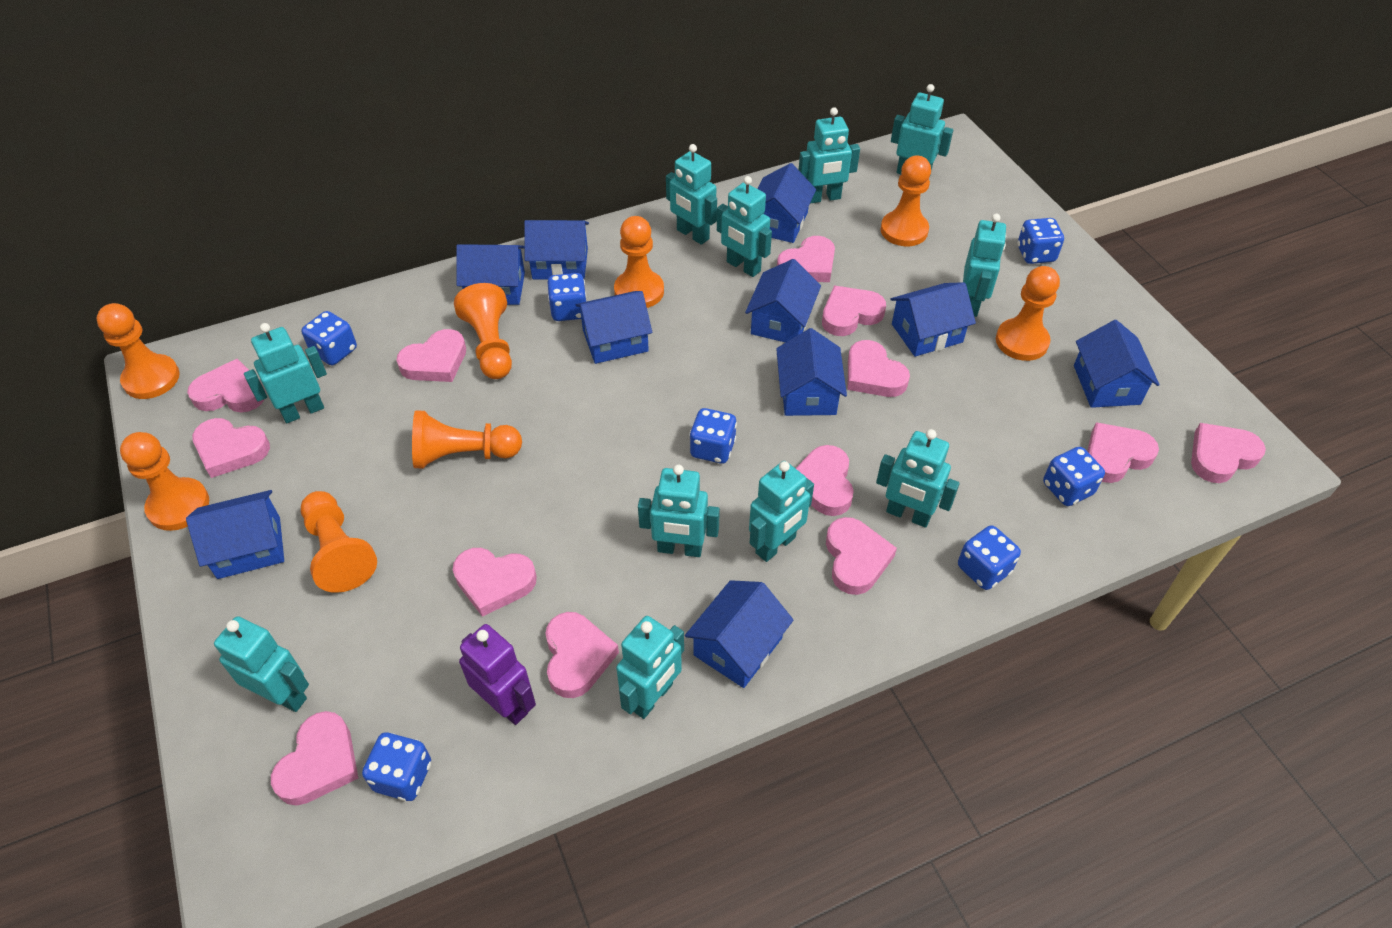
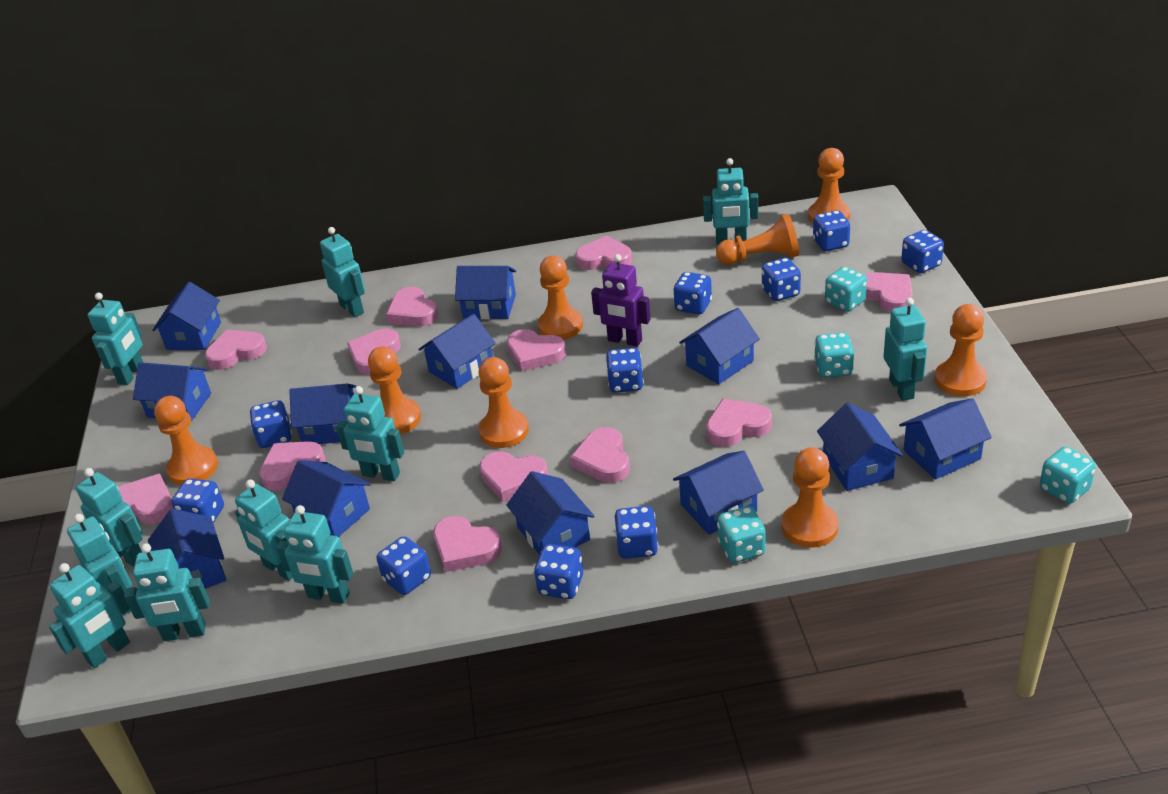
blue dice: [301,311,357,365] [362,732,431,801] [547,273,586,321] [689,408,737,464] [958,525,1021,590] [1017,218,1064,264] [1043,447,1105,506] = 7 -> [172,478,224,523] [250,400,292,448] [376,536,431,595] [534,544,583,599] [606,348,644,393] [615,506,658,559] [673,272,712,314] [762,258,801,301] [813,210,850,251] [901,230,944,273] = 10
blue house: [186,490,284,579] [456,244,525,305] [524,220,589,279] [576,291,652,364] [685,580,793,688] [745,259,821,343] [757,163,816,243] [776,328,847,416] [890,282,976,357] [1074,320,1160,408] = 10 -> [133,362,211,421] [148,509,226,589] [152,282,221,350] [282,460,370,537] [289,384,357,444] [418,314,496,389] [455,266,516,319] [506,471,594,555] [673,451,764,535] [679,308,760,384] [817,403,903,491] [899,398,992,480] = 12
pink heart: [187,359,266,412] [192,418,270,478] [271,711,358,806] [396,329,466,382] [453,548,537,617] [545,612,619,698] [777,236,835,282] [795,445,854,516] [822,286,886,336] [826,517,897,595] [848,340,910,397] [1087,422,1159,483] [1191,423,1266,483] = 13 -> [118,474,174,524] [205,329,267,370] [259,441,325,491] [347,329,401,375] [386,287,438,326] [433,516,502,572] [479,452,548,502] [507,329,566,371] [570,427,630,483] [576,236,632,270] [706,399,772,447] [864,272,913,312] = 12
turquoise dice: none = 0 -> [717,506,766,563] [814,332,854,378] [825,267,867,312] [1040,447,1096,504] = 4

